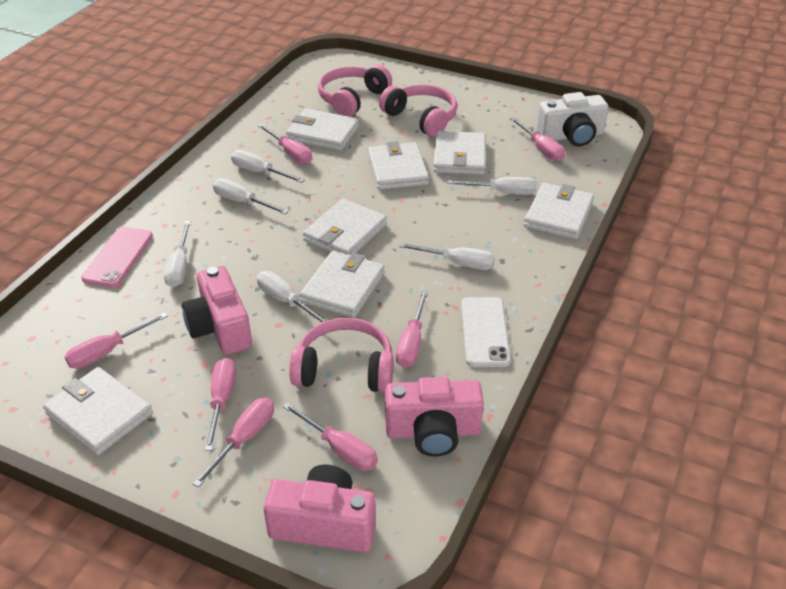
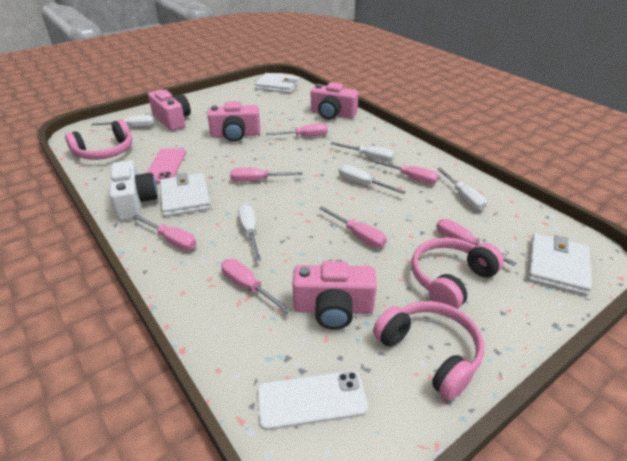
pink camera: [182,266,252,355] [264,464,376,552] [385,377,484,457] = 3 -> [148,89,191,131] [207,101,260,142] [293,261,377,330] [311,82,359,120] = 4
white screwdriver: [164,221,191,287] [213,178,289,214] [231,150,305,183] [257,271,327,323] [399,243,495,270] [447,177,536,195] = 6 -> [91,115,154,127] [238,204,261,261] [331,142,394,162] [339,165,406,194] [437,168,487,210] = 5
white wallet: [43,367,153,455] [286,109,359,151] [300,251,385,318] [303,199,387,255] [368,141,429,190] [433,131,486,175] [524,183,594,239] = 7 -> [160,173,211,217] [255,73,300,93] [527,233,591,295] = 3

